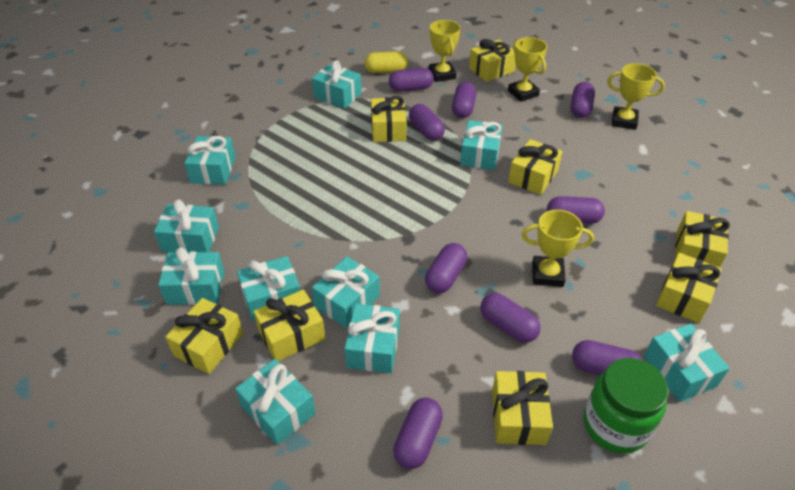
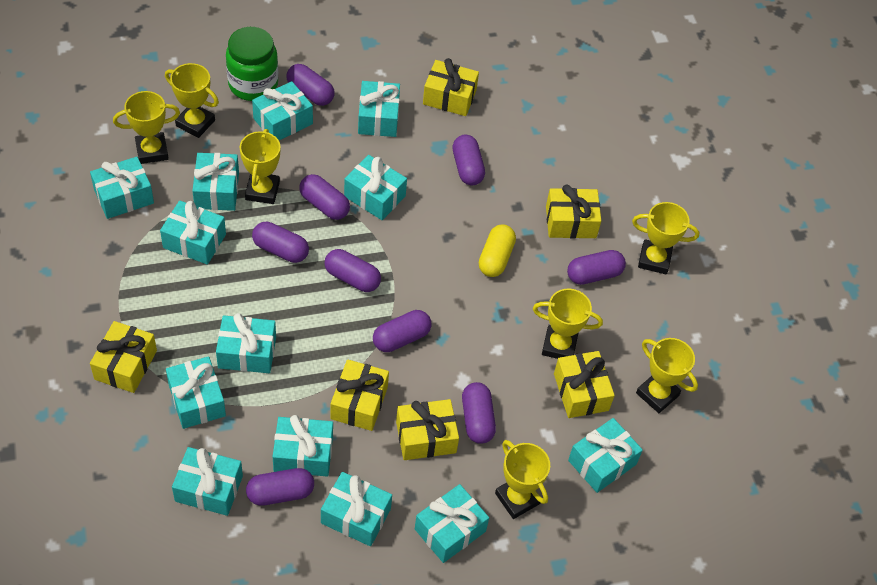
turquoise gift: [154,199,219,253] [158,247,225,305] [185,136,236,185] [235,359,316,445] [237,256,300,321] [312,60,362,109] [312,257,380,328] [344,304,400,373] [460,120,502,170] [644,324,730,402] = 10 -> [90,157,154,219] [160,201,226,265] [166,356,226,429] [172,447,243,516] [192,153,239,211] [216,313,276,373] [252,81,313,140] [273,415,333,476] [321,472,392,546] [344,155,407,220] [358,81,400,137] [415,484,489,563] [568,418,643,493] = 13
yellow gift: [165,298,243,374] [254,289,326,361] [371,96,407,142] [469,39,516,82] [492,371,553,445] [508,139,563,195] [656,253,722,323] [675,211,730,267] = 8 -> [90,321,157,393] [330,359,389,431] [396,399,459,460] [423,58,479,116] [546,184,601,238] [554,351,615,418] = 6
yellow trophy: [429,20,460,82] [508,37,547,102] [521,210,594,287] [607,63,665,130] = 4 -> [113,91,180,164] [165,63,219,138] [239,129,281,204] [495,440,550,519] [533,289,603,359] [632,202,699,274] [636,338,698,413] = 7

